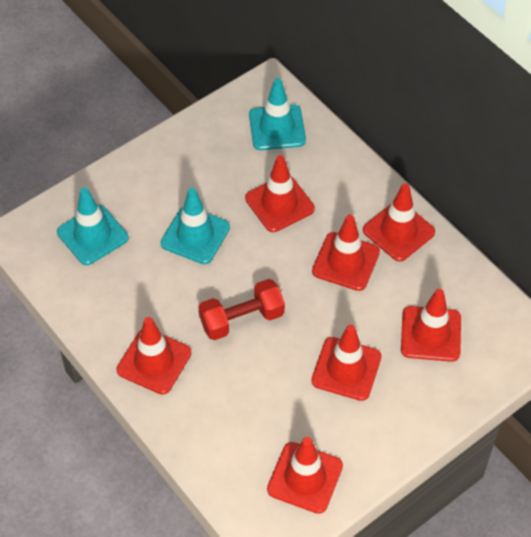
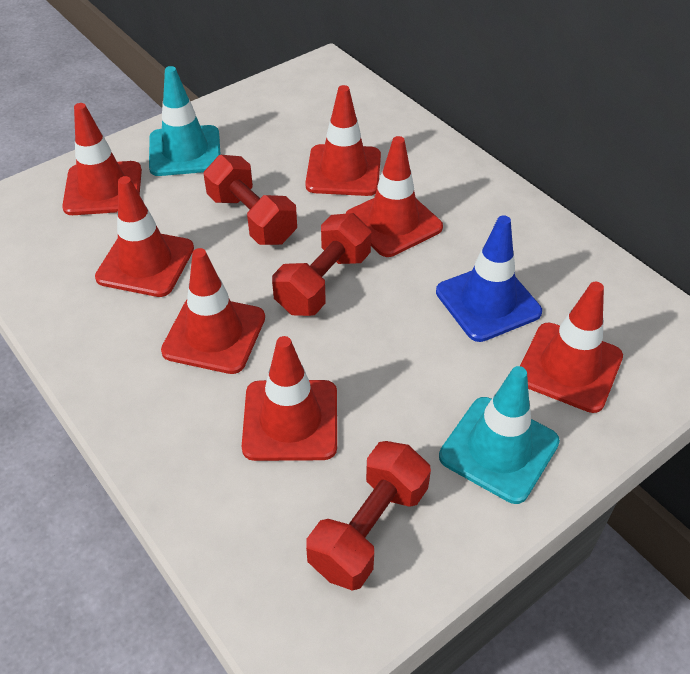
blue traffic cone: none = 0 -> [436,215,542,342] = 1
red dumbbell: [198,279,285,340] = 1 -> [204,155,297,245] [272,213,371,316] [306,441,431,591] = 3
turquoise traffic cone: [57,187,128,265] [161,188,230,264] [249,78,306,150] = 3 -> [149,66,221,176] [439,366,560,504] = 2

